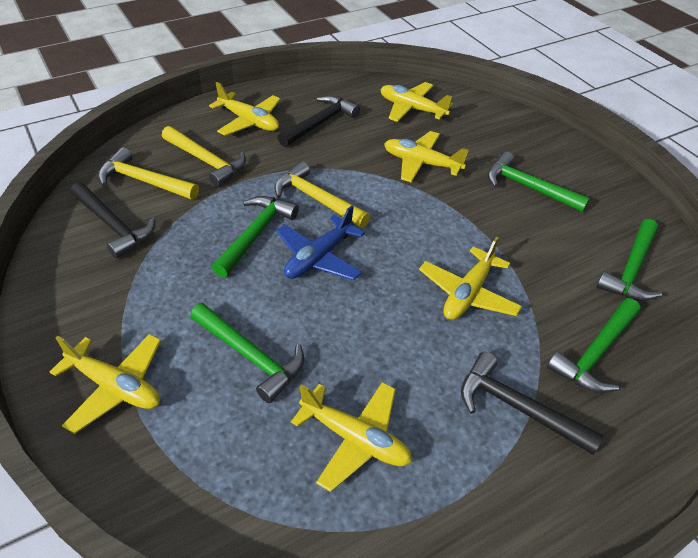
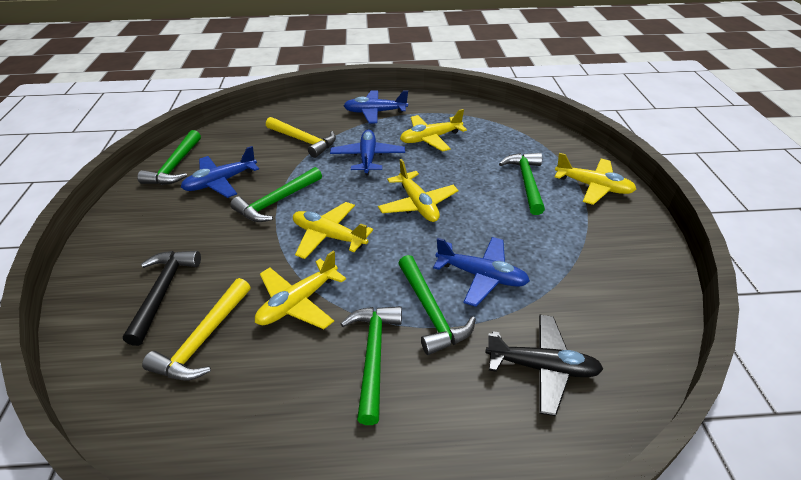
black hammer: [71,182,155,259] [278,95,360,147] [461,352,604,455] = 3 -> [123,251,201,346] = 1
black plane: none = 0 -> [485,315,603,416] = 1
blue plane: [276,205,365,280] = 1 -> [181,146,259,198] [330,129,405,175] [344,90,408,123] [433,237,530,307] = 4
yellow hammer: [98,147,199,200] [162,126,246,187] [274,161,370,228] = 3 -> [142,278,251,381] [266,117,336,158] = 2
yellow plane: [50,334,161,434] [209,82,281,136] [291,382,412,492] [380,82,453,122] [384,131,469,183] [419,236,522,320] = 6 -> [255,251,346,329] [293,202,373,259] [378,159,458,222] [400,109,467,152] [555,153,637,205] = 5

